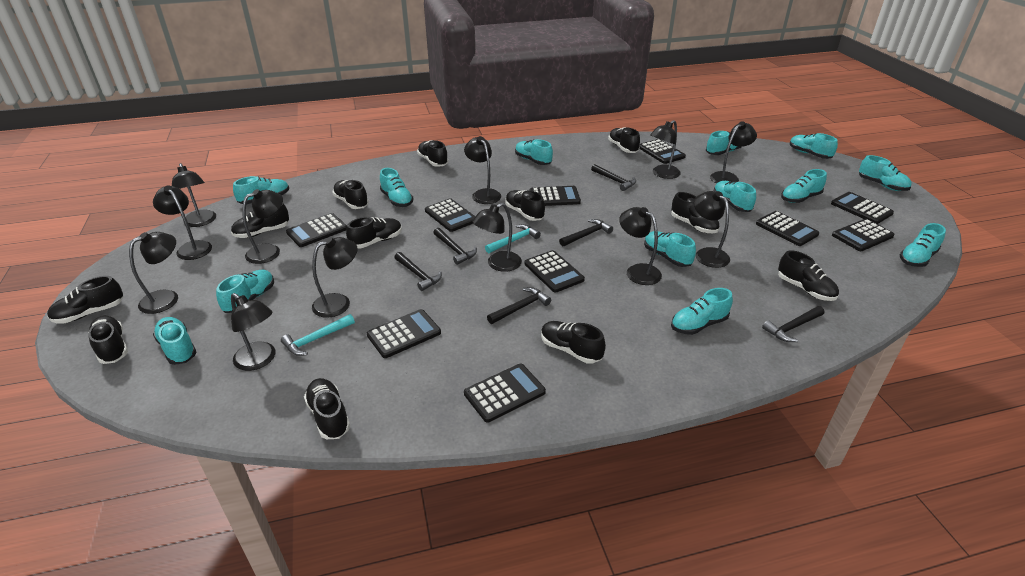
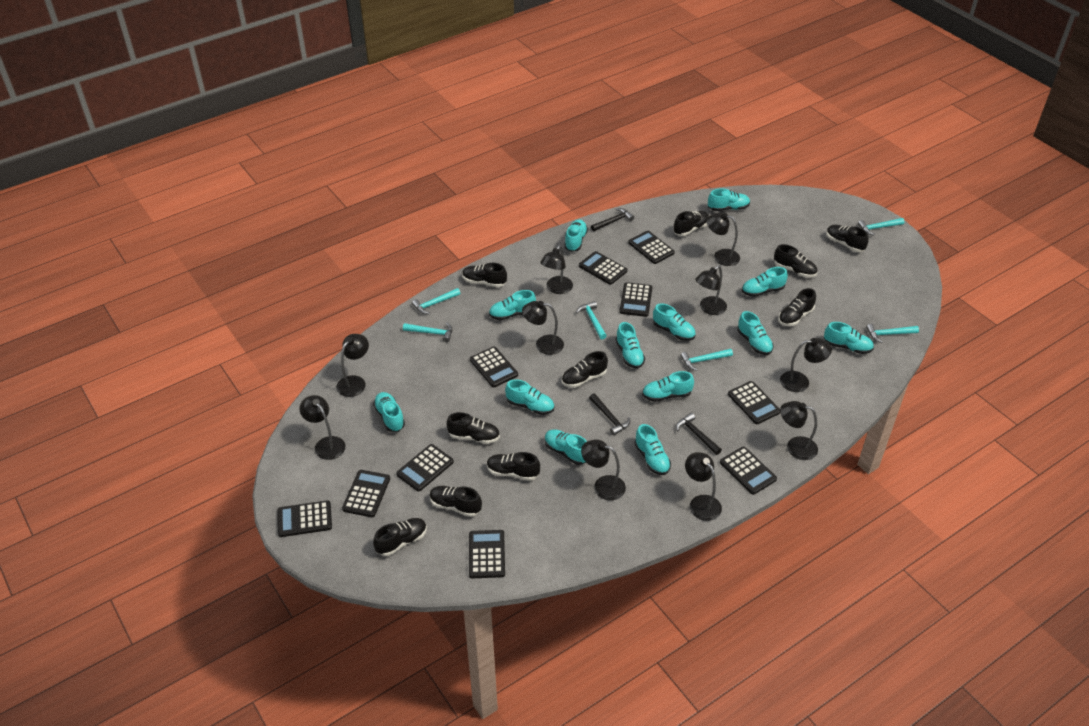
black hammer: [394,252,442,291] [433,228,477,265] [487,287,551,324] [559,219,613,247] [591,164,636,191] [762,306,825,342] = 6 -> [589,393,630,436] [591,208,634,231] [676,413,722,455] = 3
black lamp: [129,232,178,314] [153,186,212,260] [172,163,216,227] [231,293,276,371] [242,189,283,264] [312,237,358,318] [464,136,501,204] [472,203,522,272] [619,207,662,285] [650,120,681,179] [694,191,730,268] [710,121,757,184] = 12 -> [300,395,345,460] [336,334,369,397] [522,301,564,355] [540,245,573,294] [581,439,626,500] [685,452,722,521] [695,266,727,315] [707,213,740,266] [780,338,832,392] [780,401,818,460] = 10
black shoe: [47,276,124,324] [88,316,128,364] [231,203,289,238] [304,378,350,439] [332,180,369,209] [346,217,402,248] [417,140,449,167] [505,190,545,221] [541,321,606,364] [608,127,640,153] [671,192,719,233] [778,250,839,301] = 12 -> [373,518,427,556] [430,486,482,517] [447,412,500,444] [462,263,507,287] [487,452,540,481] [562,351,608,388] [673,211,709,236] [774,244,817,278] [778,288,816,326] [826,225,869,252] = 10
turquoise hammer: [281,314,355,356] [485,224,541,253] = 2 -> [403,323,452,342] [412,288,460,314] [576,301,606,339] [680,349,733,371] [858,218,905,235] [866,324,919,343] = 6

